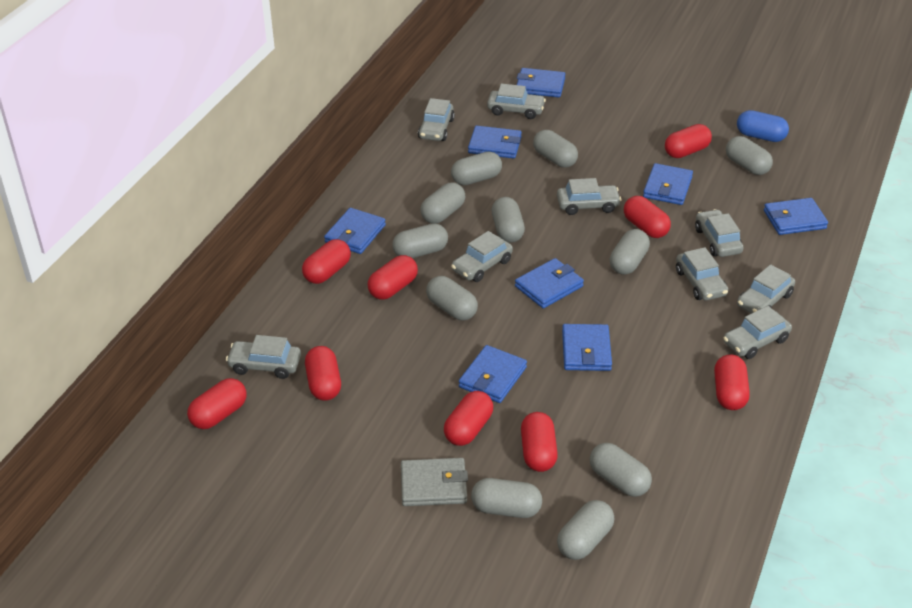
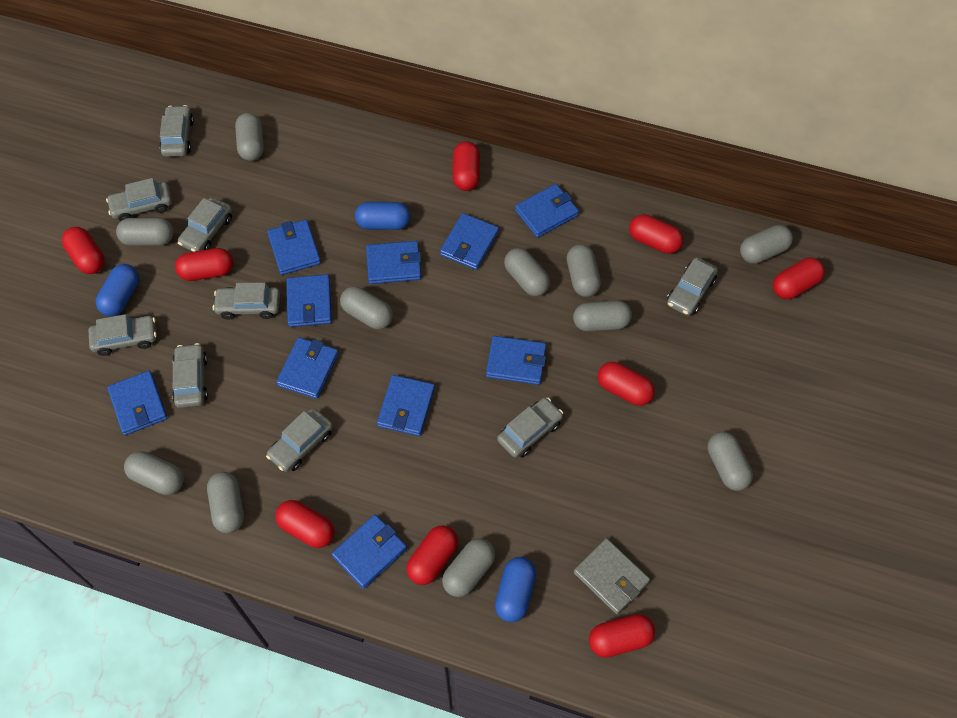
blue capsule: [737,110,789,142] = 1 -> [96,264,139,316] [355,202,411,230] [495,557,536,622] = 3
blue wallet: [324,208,386,254] [459,345,527,403] [468,126,522,159] [515,258,584,308] [517,68,565,97] [562,324,612,371] [643,163,693,205] [764,198,828,235] = 8 -> [107,371,168,435] [267,220,321,275] [276,337,339,399] [286,274,332,327] [331,514,407,589] [366,241,421,284] [377,375,435,436] [440,213,499,270] [486,336,546,385] [515,184,579,238] = 10

